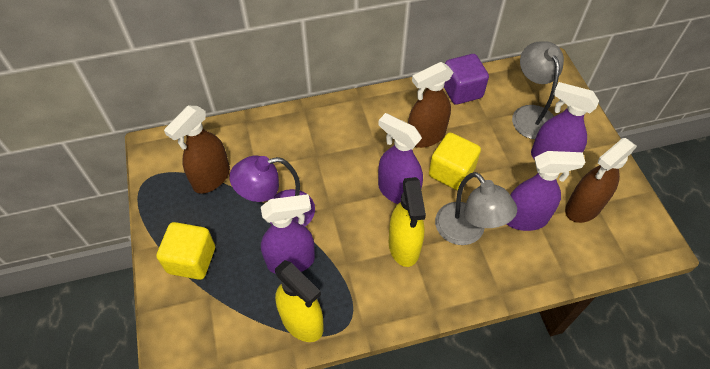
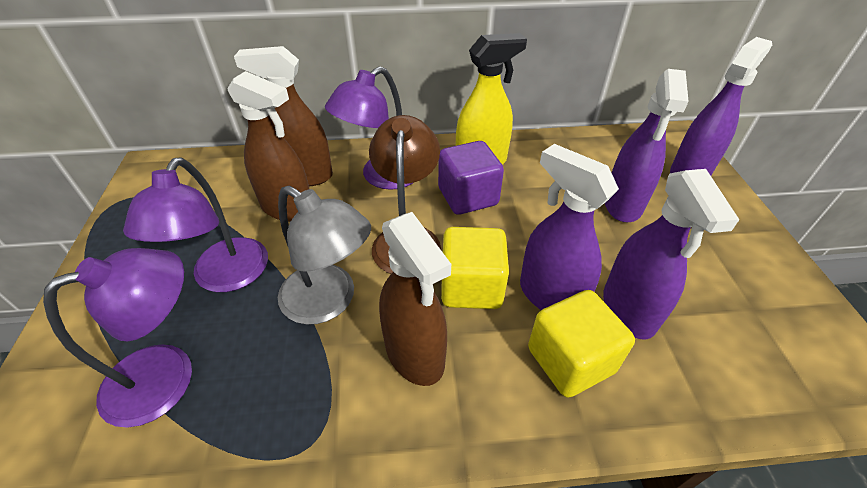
brown lamp: none = 0 -> [369,115,441,274] = 1
grey lamp: [435,172,517,245] [512,41,564,139] = 2 -> [278,186,371,325] = 1
purple lamp: [229,156,315,227] = 1 -> [43,248,192,428] [123,157,268,292] [325,66,413,190] = 3
yellow spray bottle: [275,260,324,342] [389,177,426,267] = 2 -> [456,33,527,165] = 1

